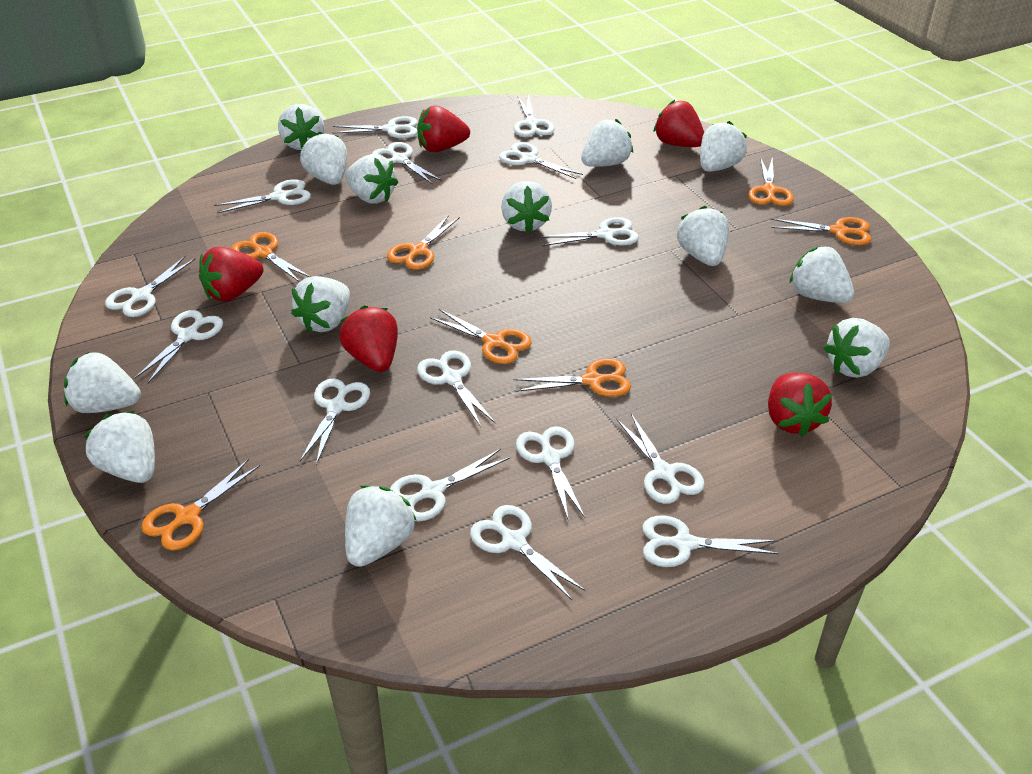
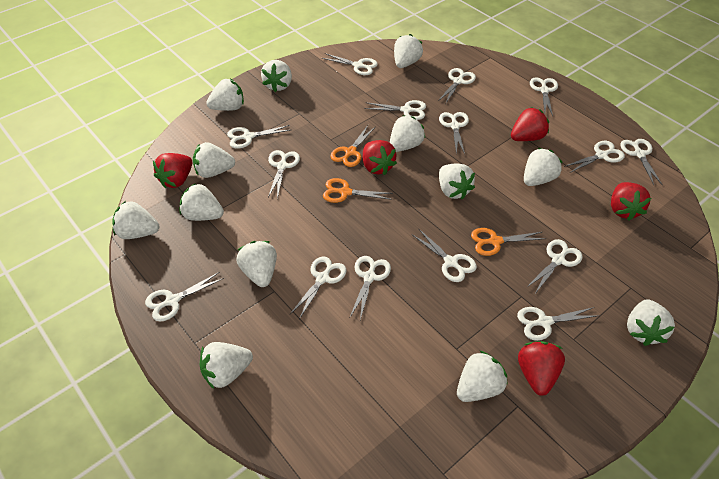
orange scissors: [142,459,260,551] [231,232,311,282] [387,215,460,270] [430,309,532,364] [514,359,631,397] [748,156,794,206] [772,217,871,245] = 7 -> [323,178,393,203] [330,125,376,167] [471,228,546,256] = 3

